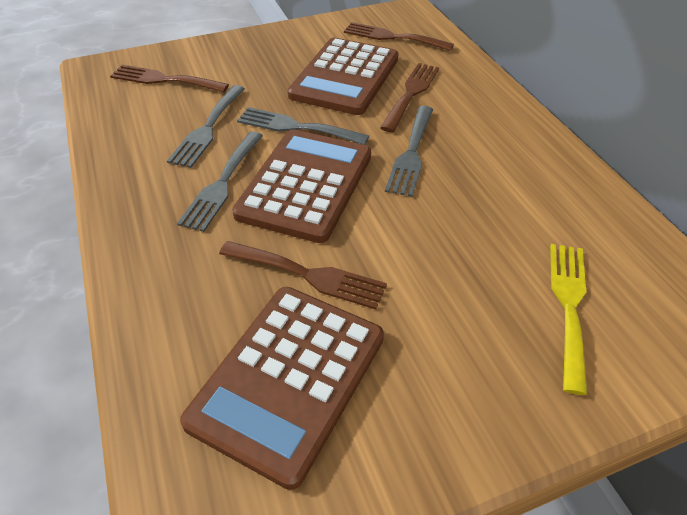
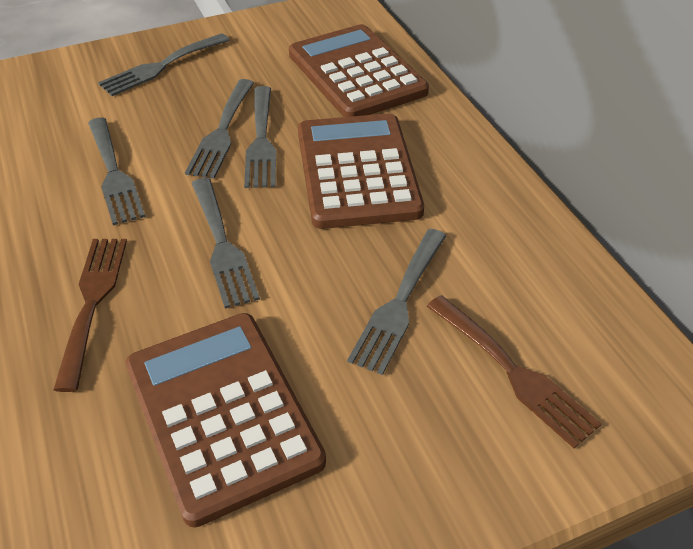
brown fork: [110,65,229,92] [219,241,387,310] [344,22,454,51] [380,63,439,132] = 4 -> [53,239,127,392] [427,295,602,448] = 2
grey fork: [167,85,245,168] [177,131,263,232] [237,107,369,145] [385,106,433,197] = 4 -> [88,117,145,225] [98,33,230,96] [185,79,254,179] [192,178,260,308] [244,86,276,188] [347,229,447,375] = 6
yellow fork: [550,244,587,395] = 1 -> none = 0

